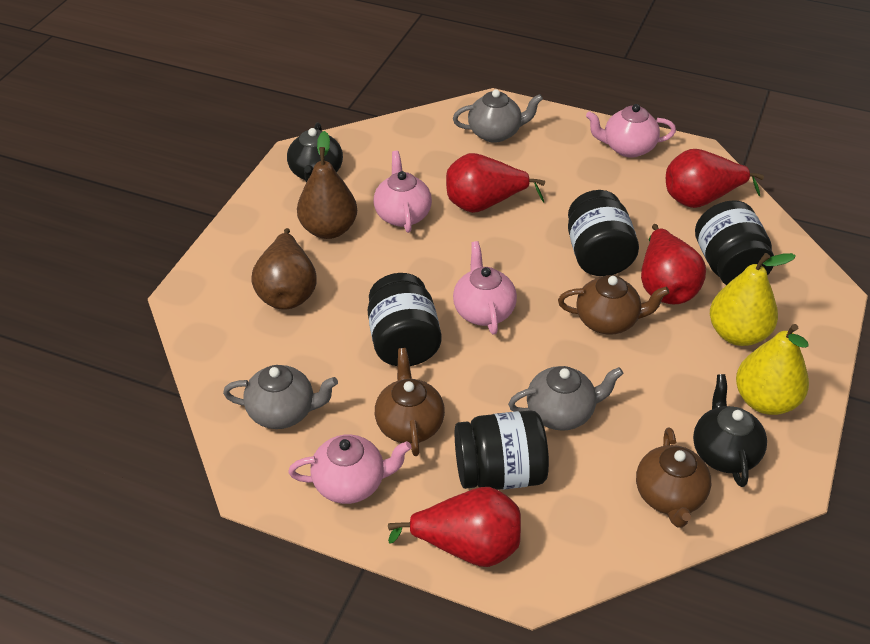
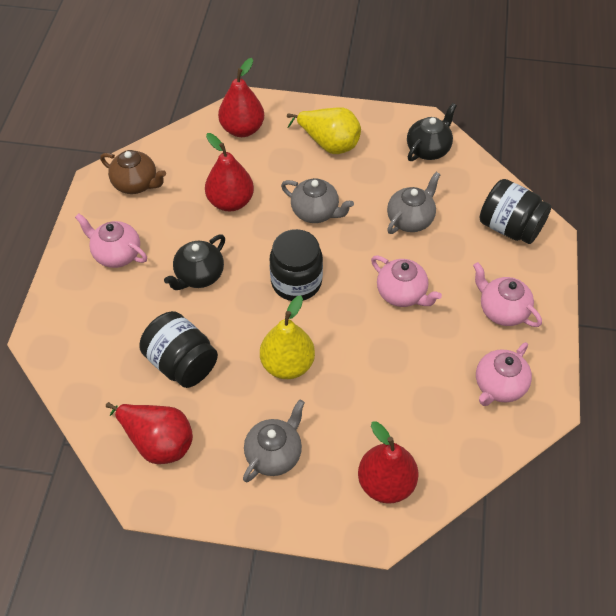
black jar: [368,273,442,366] [455,410,549,490] [568,190,639,276] [695,200,774,285] = 4 -> [139,311,218,388] [270,229,323,301] [479,179,551,244] = 3
brown pear: [252,228,317,310] [297,131,357,239] = 2 -> none = 0
brown teapot: [375,348,445,456] [558,275,670,335] [636,428,711,528] = 3 -> [100,150,166,194] = 1

